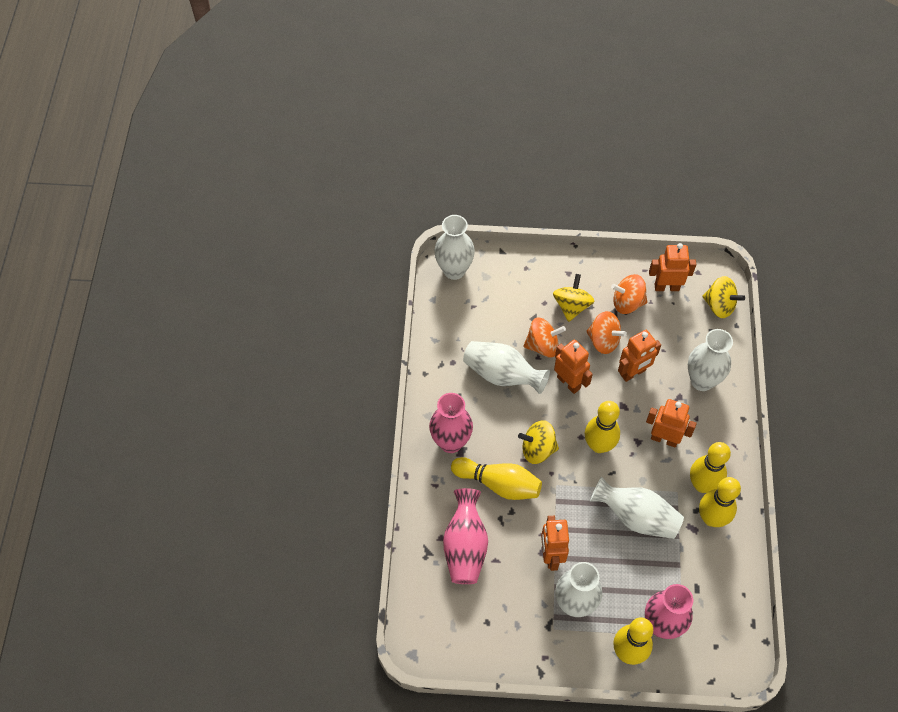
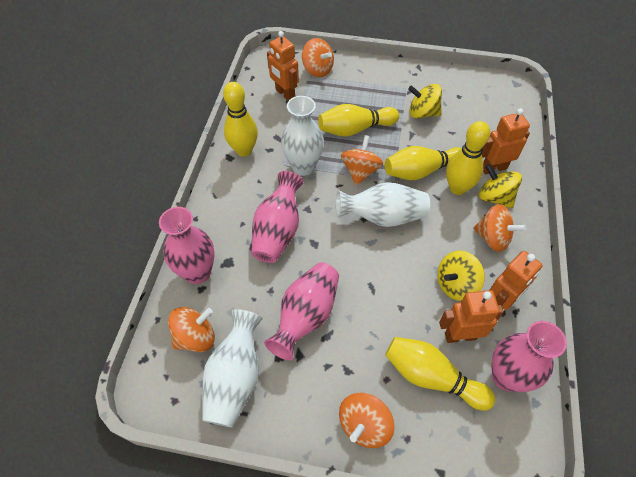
orange robot: [541,516,569,571] [554,340,593,394] [618,330,661,382] [646,399,697,447] [649,243,696,291] = 5 -> [267,31,299,101] [439,290,504,343] [482,109,530,174] [490,251,543,310] = 4
orange spinning top: [524,317,566,357] [586,311,627,354] [611,274,647,314] = 3 -> [168,307,215,352] [302,38,334,77] [339,392,394,448] [341,135,383,185] [473,204,526,252] = 5
pink vase: [429,393,473,453] [443,488,488,584] [645,584,693,639] = 3 -> [159,207,215,284] [251,171,304,263] [264,262,339,361] [492,321,567,392] = 4
white vase: [434,215,475,280] [463,341,550,394] [555,562,602,617] [590,476,684,539] [688,329,733,391] = 5 -> [202,309,263,427] [281,96,324,176] [336,182,430,227] = 3

